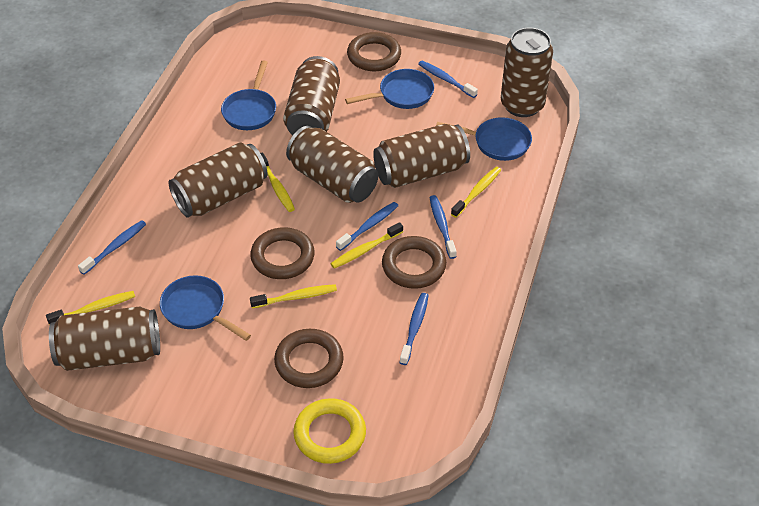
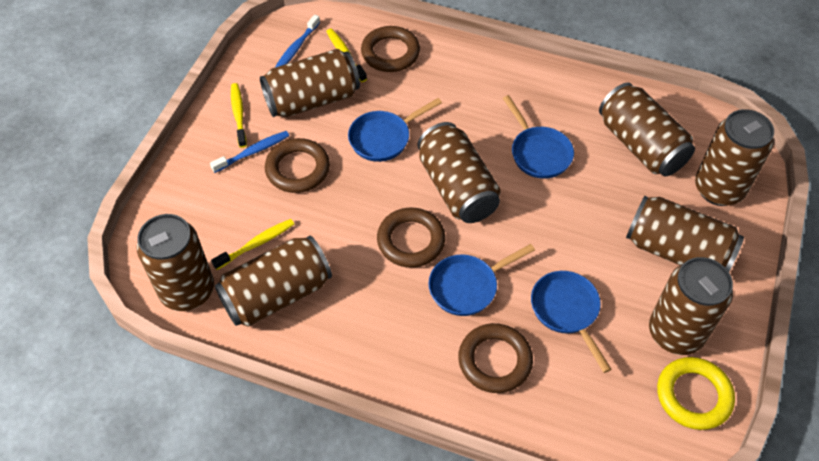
blue toothbrush: [78,220,146,275] [336,202,398,251] [399,293,429,365] [418,61,478,98] [430,195,457,259] = 5 -> [210,131,289,173] [275,14,320,67] = 2
brown can: [49,306,160,371] [168,142,268,218] [283,56,340,135] [286,126,378,203] [373,124,470,188] [501,28,553,117] = 6 -> [137,214,214,311] [215,235,332,327] [260,49,360,117] [418,122,501,223] [599,82,695,176] [626,195,744,272] [649,257,733,355] [695,109,774,206] = 8
yellow toothbrush: [46,291,135,325] [250,284,337,308] [260,152,295,212] [330,222,403,269] [451,167,501,218] = 5 -> [211,219,294,270] [231,83,247,148] [326,28,367,82] = 3

